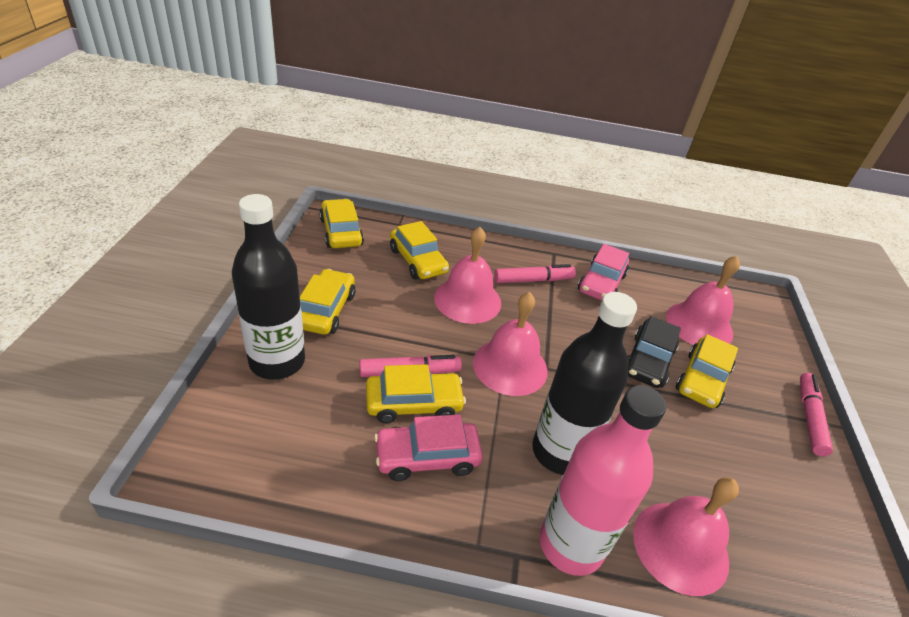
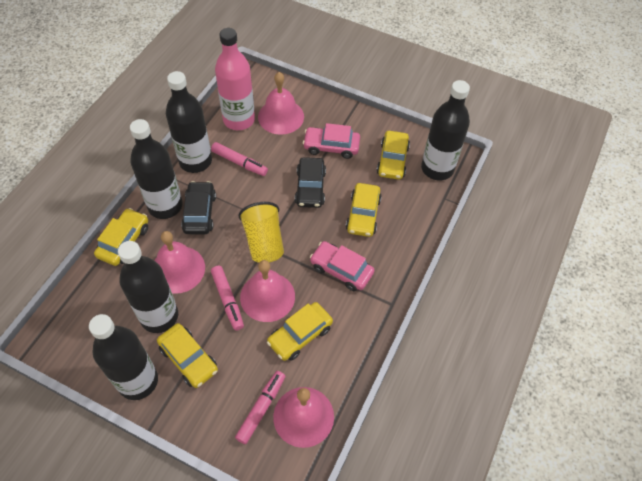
black bottle: [232,194,305,380] [532,292,637,475] = 2 -> [89,314,158,400] [118,241,178,333] [130,119,183,219] [166,71,212,173] [421,80,470,180] = 5
black car: [628,316,681,388] = 1 -> [181,181,216,234] [295,157,326,208] = 2
yellow cup: none = 0 -> [238,202,284,263] = 1

